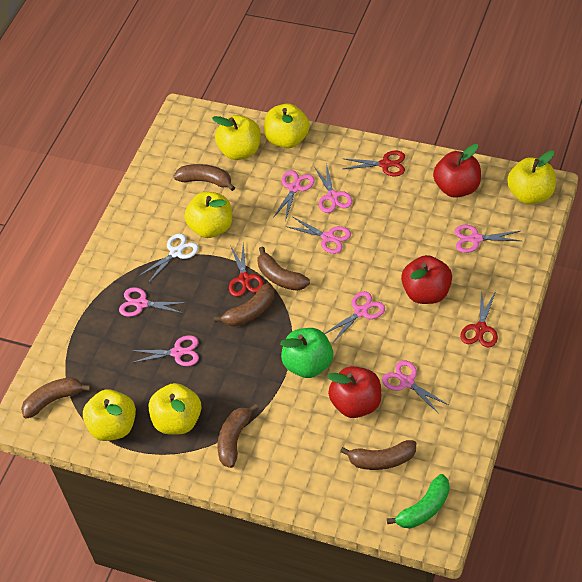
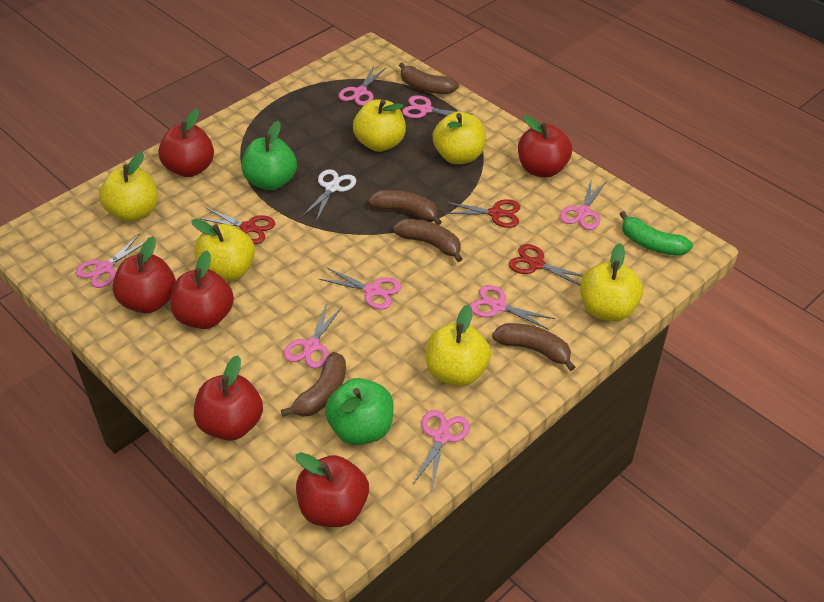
brown banana: [21,377,91,419] [174,164,235,191] [214,283,274,327] [218,404,258,468] [258,246,310,291] [340,440,416,470] = 6 -> [281,352,346,417] [368,190,442,225] [393,219,463,262] [399,62,459,94] [492,323,576,371] = 5
green apple: [280,328,333,378] = 1 -> [242,121,297,190] [325,378,394,445] = 2
red apple: [327,366,381,418] [401,255,452,304] [433,144,481,198] = 3 -> [112,236,176,313] [158,109,214,177] [170,251,234,329] [194,355,263,441] [296,452,369,527] [518,115,572,178] = 6

